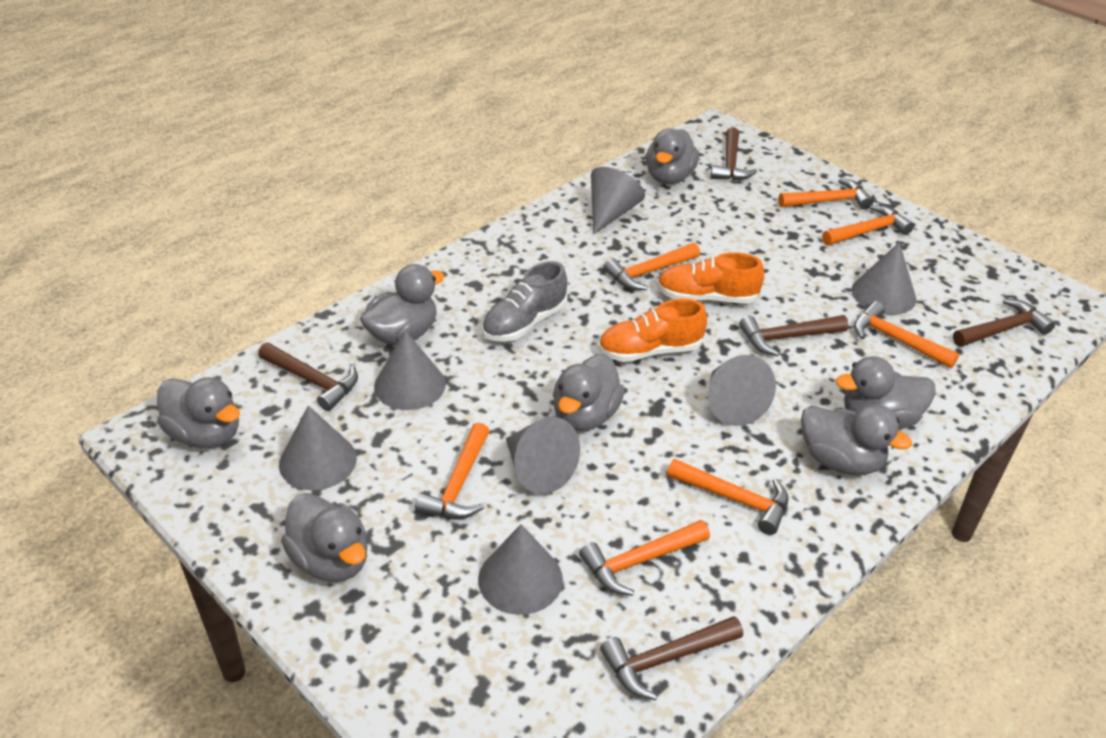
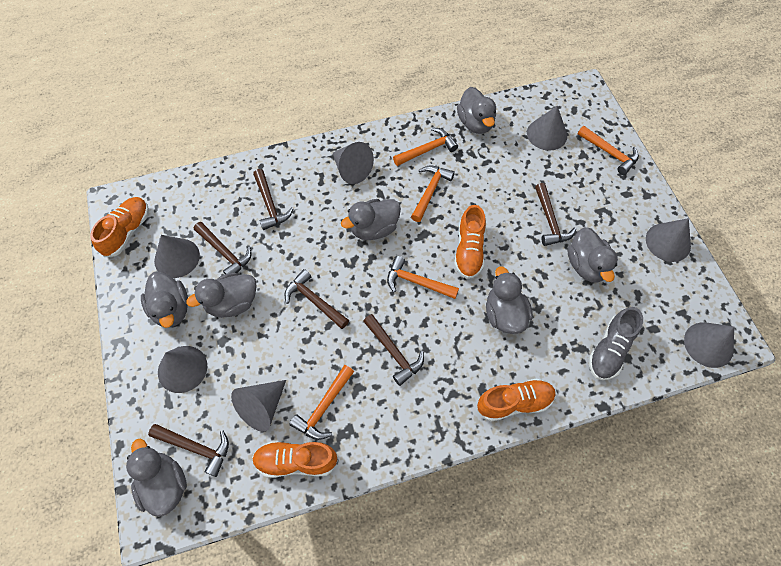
brown hammer: [258,343,358,411] [600,616,743,700] [710,127,757,181] [739,315,849,356] [953,299,1055,347] = 5 -> [148,424,229,477] [194,222,251,274] [253,169,293,230] [285,269,349,329] [363,314,424,386] [535,183,576,246] = 6
orange hammer: [415,423,490,519] [579,520,710,596] [603,243,700,290] [667,459,789,535] [779,178,873,210] [822,205,914,246] [854,301,960,368] = 7 -> [289,365,354,440] [387,256,459,299] [393,127,458,166] [411,165,455,222] [578,126,639,175] = 5
orange shoe: [598,299,707,362] [657,252,764,304] = 2 -> [90,197,149,257] [252,441,338,478] [454,205,486,279] [477,379,556,422] = 4

